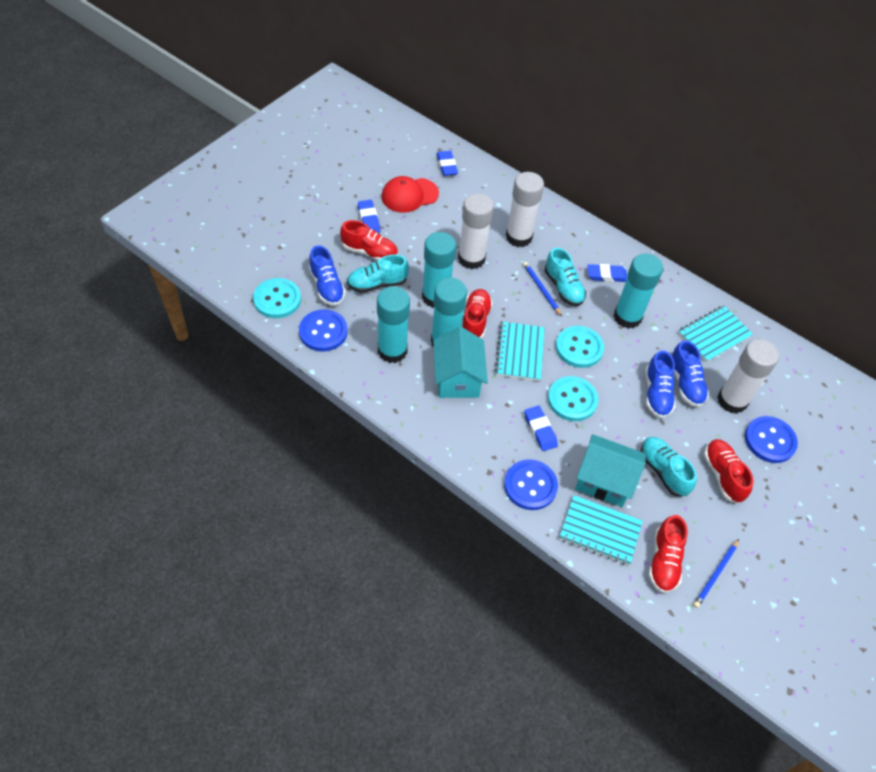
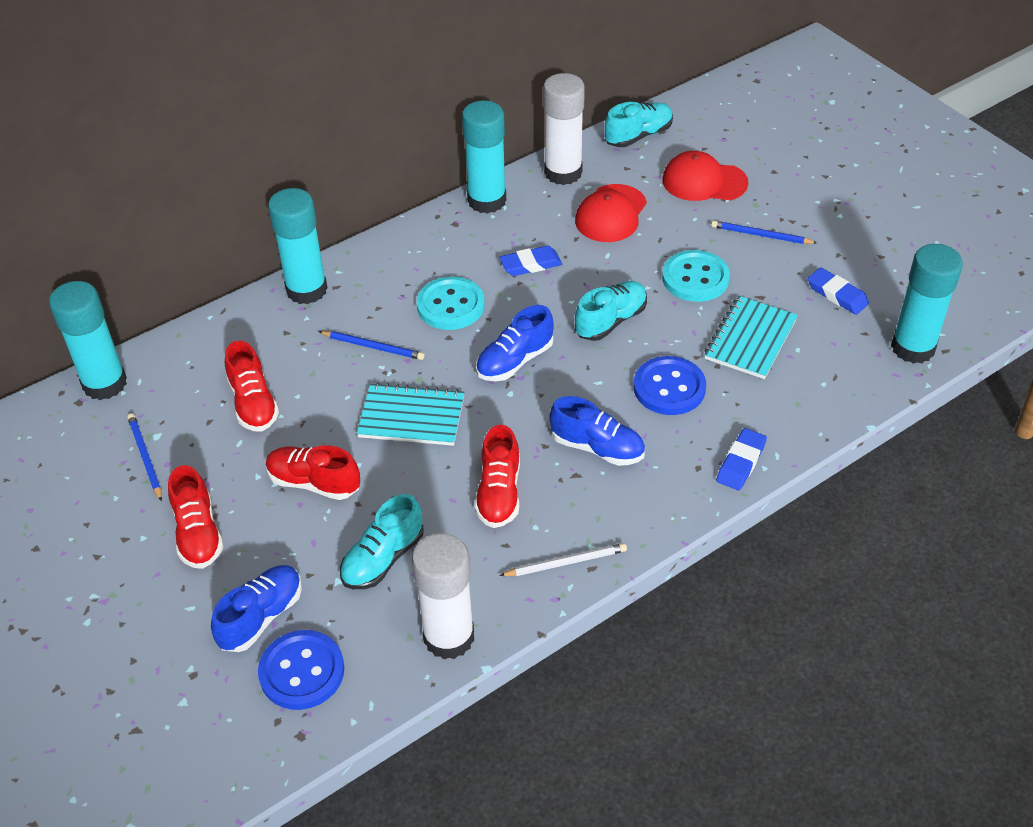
blue button: [299,309,348,351] [504,459,558,510] [745,416,798,463] = 3 -> [258,630,344,710] [634,356,706,415] = 2
blue eraser: [358,200,380,233] [436,151,458,176] [524,405,558,451] [587,264,627,282] = 4 -> [499,246,562,276] [716,428,767,490] [808,268,869,315] = 3
blue pencil: [523,262,562,316] [693,539,739,608] = 2 -> [127,414,162,501] [318,331,424,360] [711,220,817,244] = 3
red cap: [382,176,439,213] = 1 -> [575,184,647,242] [662,151,748,201] = 2
turquoise button: [253,278,301,318] [548,376,598,421] [556,326,604,368] = 3 -> [417,277,485,330] [662,250,730,302] = 2
turquoise house: [433,326,488,398] [575,434,646,507] = 2 -> none = 0
turquoise notebook: [495,322,545,381] [559,495,643,565] [678,305,753,362] = 3 -> [357,383,465,446] [704,296,798,379] = 2
white glue stick: [458,193,494,269] [506,172,544,247] [717,339,779,414] = 3 -> [412,533,474,659] [543,73,585,185] = 2
white pencil: none = 0 -> [499,543,627,576] = 1

